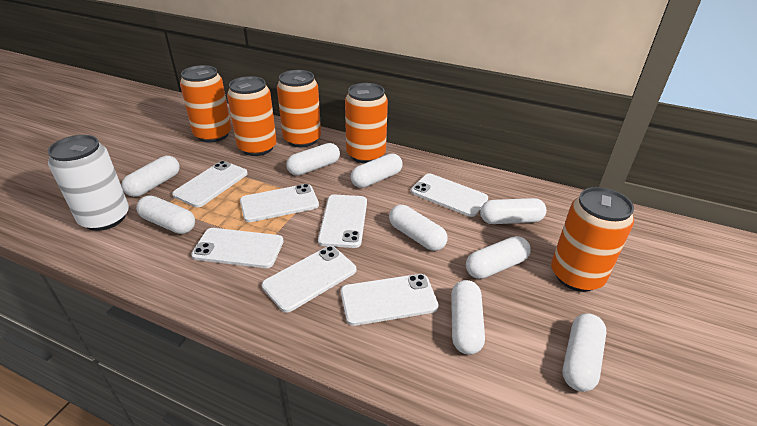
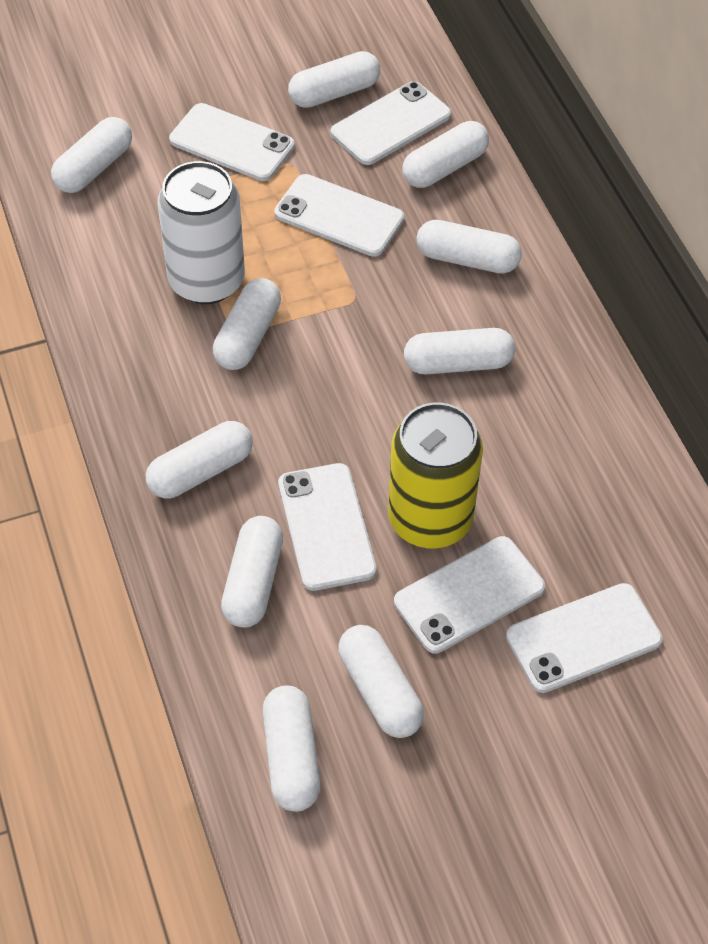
orange can: [180,65,232,142] [227,76,277,156] [277,70,321,147] [345,83,388,163] [551,187,634,292] = 5 -> none = 0
white capsule: [122,156,180,197] [136,195,195,234] [286,143,340,176] [351,153,403,188] [389,205,448,251] [451,280,485,355] [466,236,531,279] [480,198,547,224] [563,313,607,392] = 9 -> [51,117,132,193] [146,421,253,499] [213,278,281,370] [221,516,283,628] [263,686,320,812] [288,51,380,108] [338,625,424,738] [402,121,489,188] [404,328,515,374] [416,220,522,274] = 10
white phone: [172,161,248,207] [191,228,284,268] [240,184,319,222] [262,246,356,313] [318,195,367,248] [341,274,439,326] [411,174,488,217] = 7 -> [169,103,295,181] [274,174,404,257] [278,463,377,591] [331,81,451,165] [394,536,545,654] [506,583,662,693] = 6
yellow can: none = 0 -> [388,403,483,548] = 1

